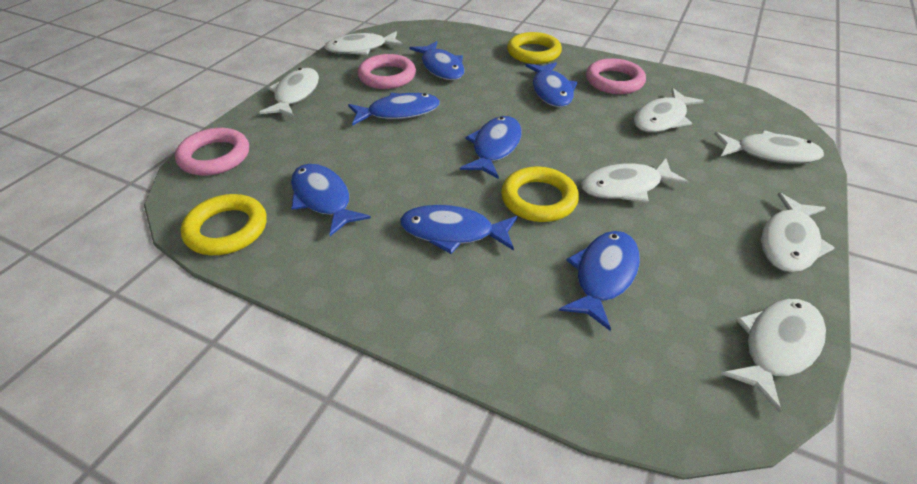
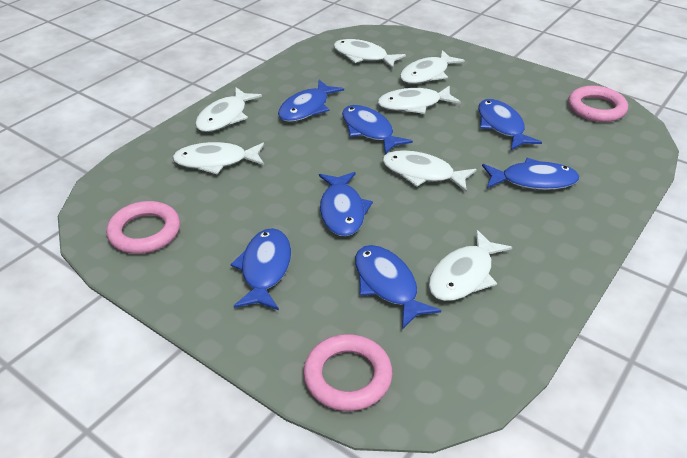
yellow ring: [181,194,266,255] [501,166,579,222] [507,32,562,64] = 3 -> none = 0

